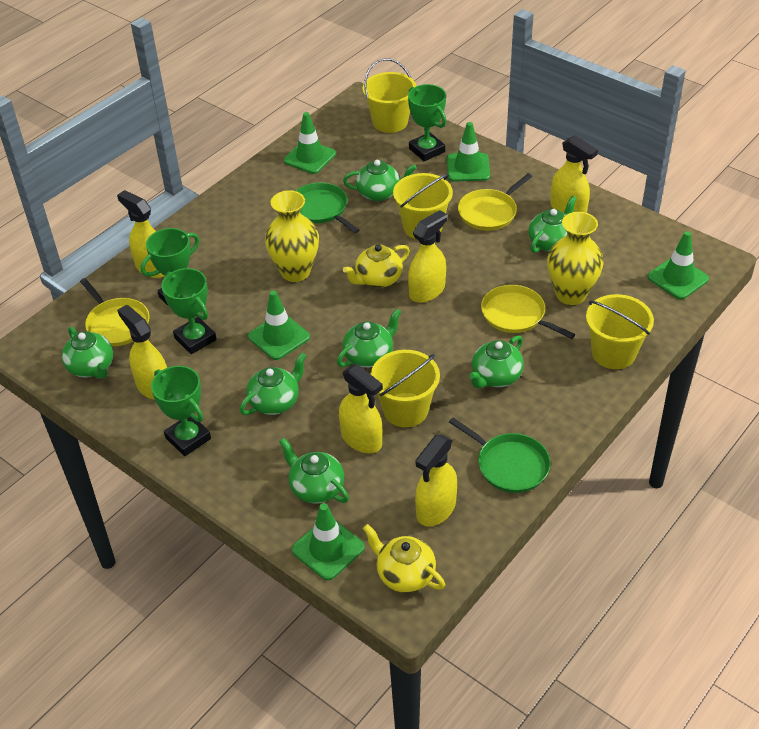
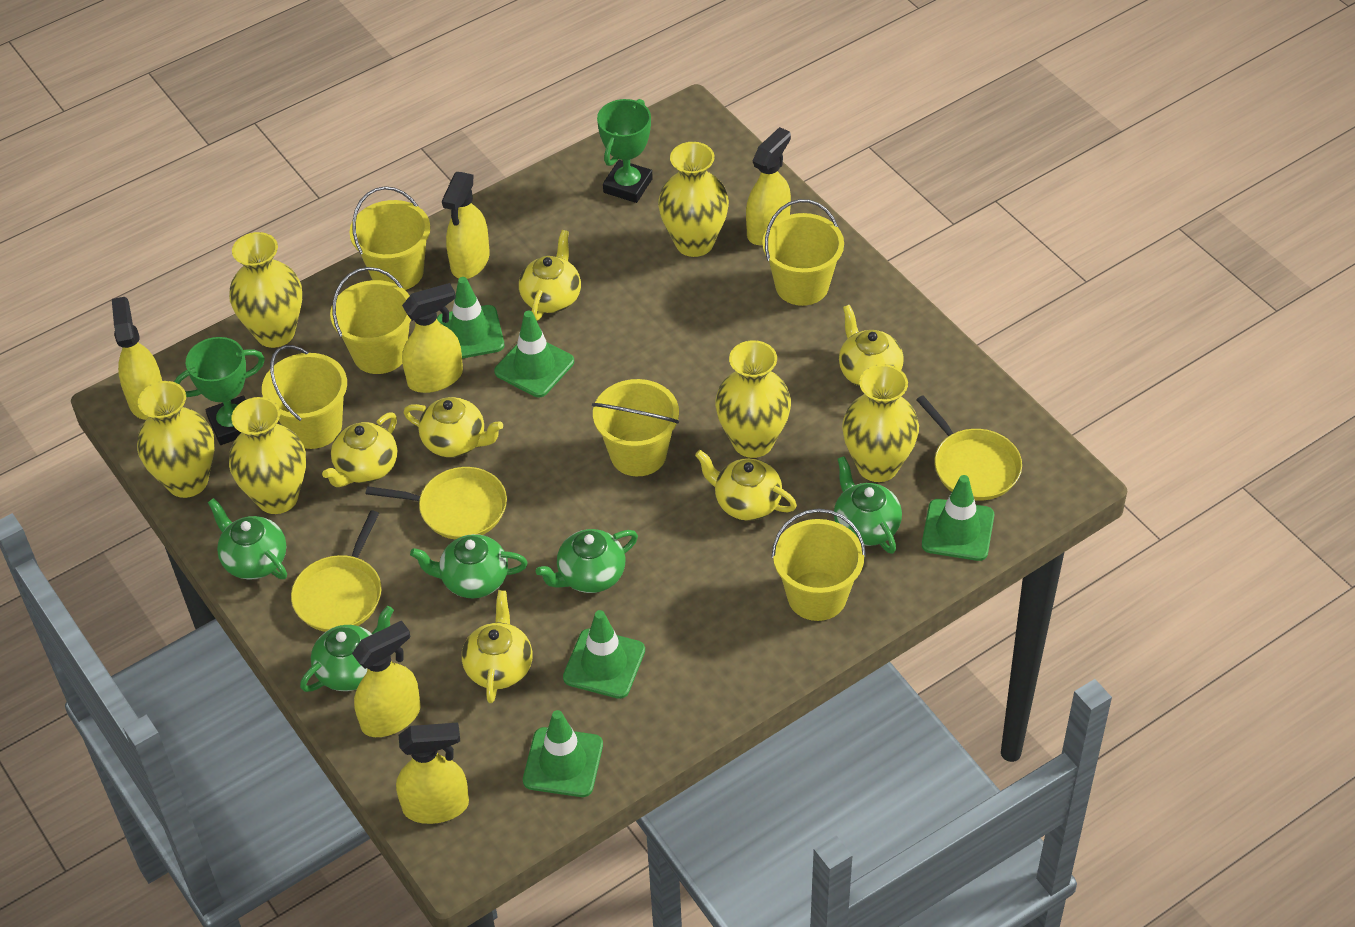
green pan: [296,182,359,233] [449,417,551,493] = 2 -> none = 0
green teapot: [62,327,113,379] [240,353,307,415] [279,438,349,504] [337,309,401,368] [343,160,417,201] [469,335,524,388] [528,196,577,253] = 7 -> [208,498,287,579] [300,606,394,692] [410,534,528,599] [536,529,638,593] [834,456,902,554] = 5
green trophy: [141,228,200,306] [151,366,211,456] [161,268,217,354] [408,84,446,161] = 4 -> [174,337,265,445] [597,99,653,203] = 2
yellow bucket: [363,58,416,133] [371,350,440,427] [393,173,453,239] [586,294,654,369] = 4 -> [262,345,347,449] [330,267,411,374] [349,186,430,290] [592,379,679,476] [762,199,844,306] [771,509,866,621] = 6
yellow teapot: [343,244,410,288] [363,524,445,593] = 2 -> [322,413,397,487] [403,397,503,457] [462,590,532,703] [519,230,581,321] [695,450,797,521] [839,305,904,387] = 6
yellow vase: [265,190,319,282] [547,212,604,305] = 2 -> [137,381,214,498] [229,232,302,348] [229,397,306,514] [658,142,729,257] [715,340,791,458] [842,364,919,482] = 6

